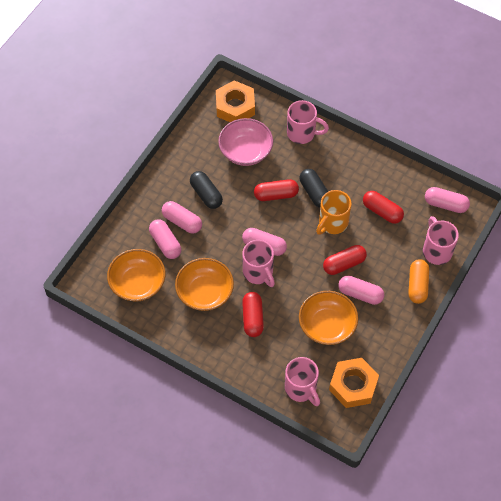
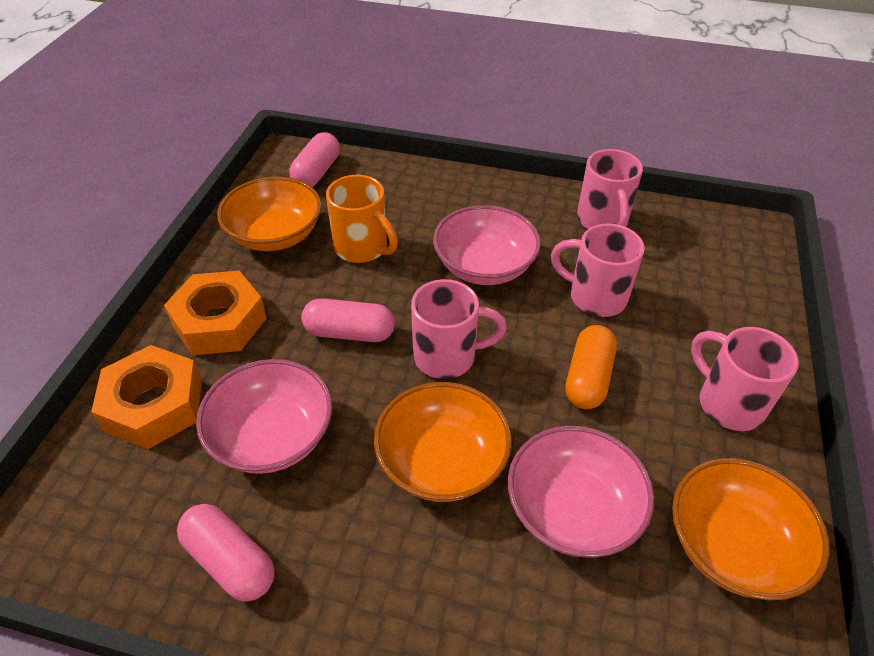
black capsule: [190,171,223,209] [300,169,328,207] = 2 -> none = 0
pink bowl: [218,118,273,166] = 1 -> [196,359,332,474] [433,205,541,285] [508,426,654,558] = 3
pink capsule: [149,219,181,259] [162,201,202,234] [242,228,287,256] [338,276,384,305] [425,187,470,213] = 5 -> [177,504,275,601] [290,132,340,187] [301,299,395,342] = 3
red capsule: [242,292,264,337] [254,179,299,201] [323,245,367,275] [363,191,404,224] = 4 -> none = 0

